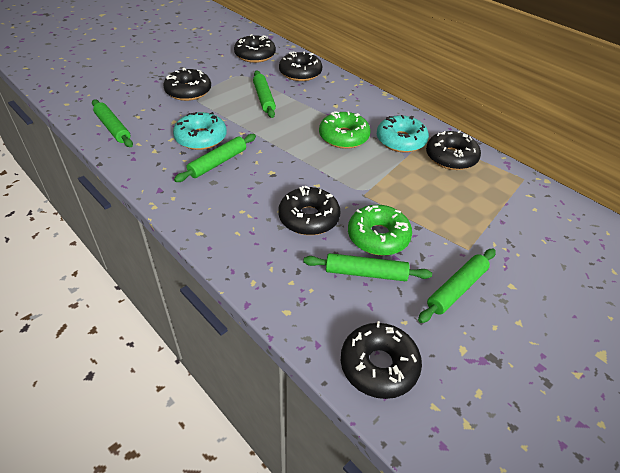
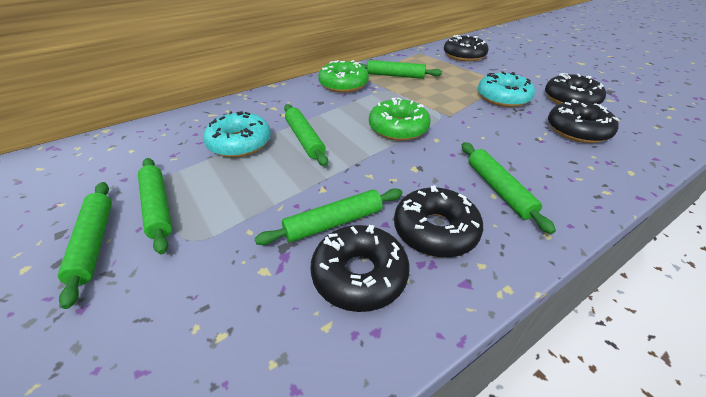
black donut: [163,68,211,101] [234,34,276,63] [278,186,341,235] [279,52,322,81] [341,321,422,399] [426,130,481,170] = 6 -> [311,225,410,312] [394,185,483,258] [444,35,489,62] [545,73,606,104] [548,99,619,143] = 5
green rolling pin: [92,99,133,147] [174,134,256,182] [253,71,276,118] [303,253,432,281] [418,248,496,323] = 5 -> [58,182,112,309] [138,158,172,254] [255,188,402,245] [284,104,328,166] [359,60,442,79] [462,142,556,234] = 6

